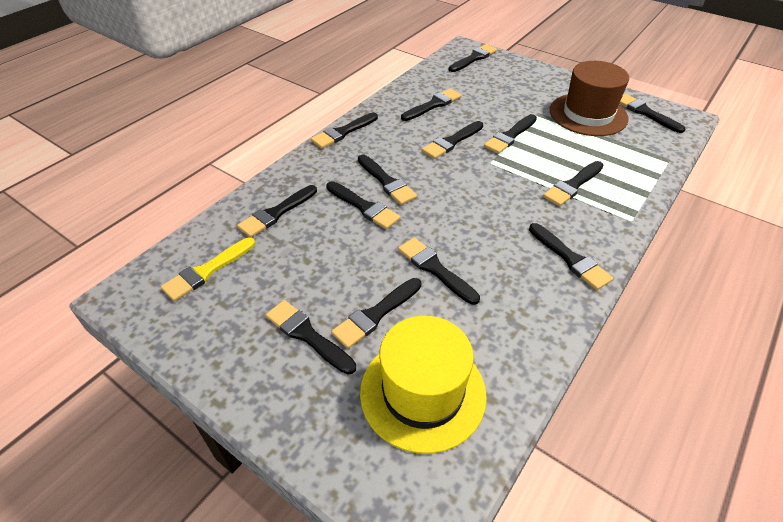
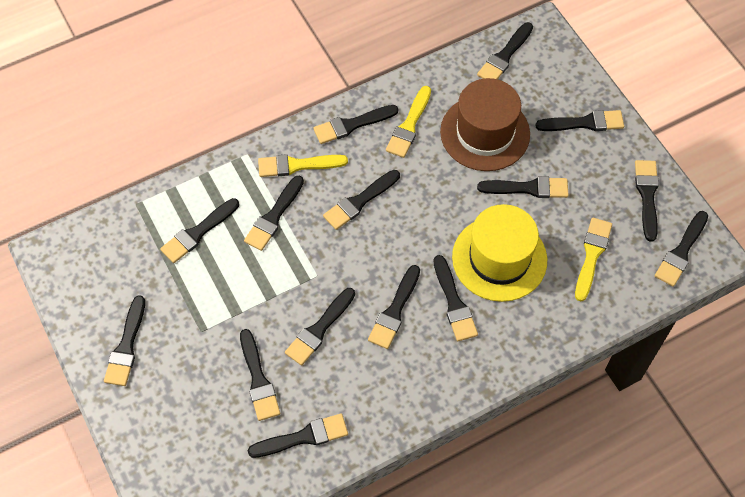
black brush: [237,185,317,238] [266,300,356,375] [311,112,378,148] [326,181,400,229] [331,278,421,349] [358,155,417,205] [398,237,480,305] [401,88,462,121] [422,121,483,159] [449,44,497,72] [484,114,537,154] [529,223,613,290] [543,161,604,206] [619,94,685,133] = 14 -> [104,295,145,386] [160,198,239,263] [240,329,280,421] [244,176,304,251] [248,414,348,458] [285,288,355,366] [313,105,398,144] [323,170,400,230] [368,265,420,349] [434,255,478,341] [477,22,533,79] [477,176,569,198] [535,110,624,131] [635,160,659,242] [655,211,708,287] = 15
yellow brush: [161,237,255,301] = 1 -> [258,154,348,177] [386,86,431,158] [575,218,612,301] = 3

